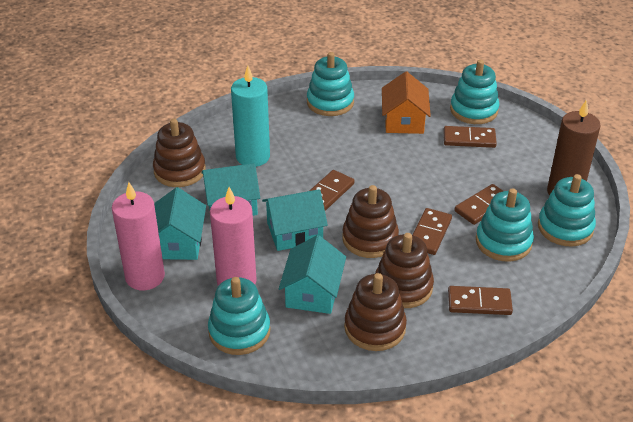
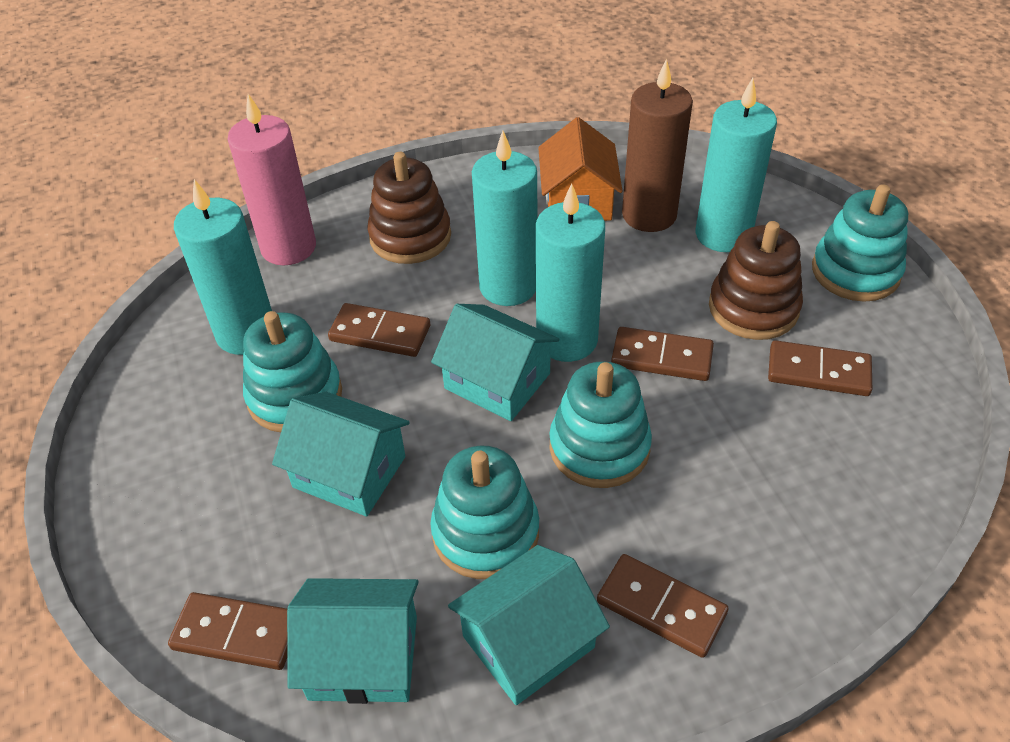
brown stacking toy: [153,119,206,187] [342,185,399,258] [344,273,407,351] [375,233,434,308] = 4 -> [367,152,451,264] [709,221,803,340] = 2
pink candle: [112,182,165,290] [210,187,257,286] = 2 -> [227,94,316,265] = 1
turquoise candle: [231,66,270,167] = 1 -> [174,179,272,355] [472,131,537,306] [536,183,605,362] [695,78,777,252] = 4
turquoise stacking toy: [208,277,270,355] [307,52,354,116] [450,60,499,124] [476,188,534,262] [538,174,596,247] = 5 -> [243,311,342,432] [430,445,539,579] [549,361,652,488] [812,184,908,302] = 4

